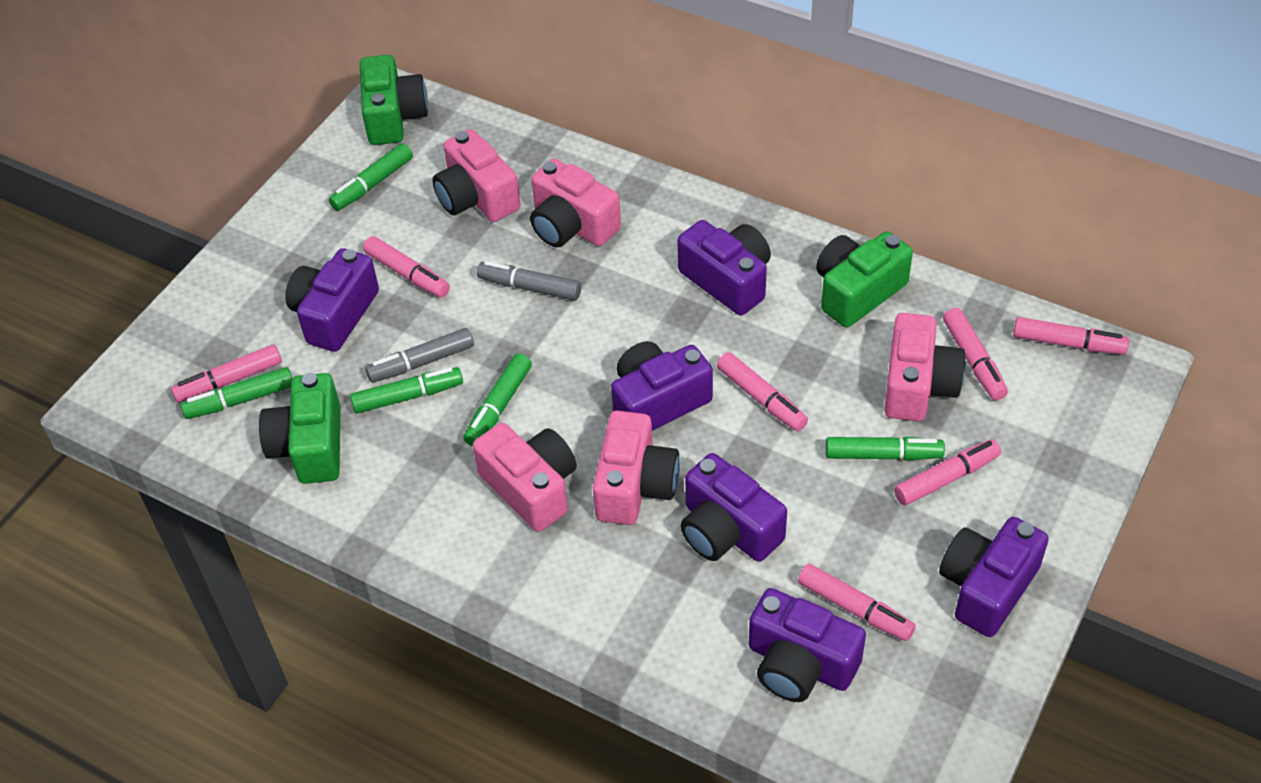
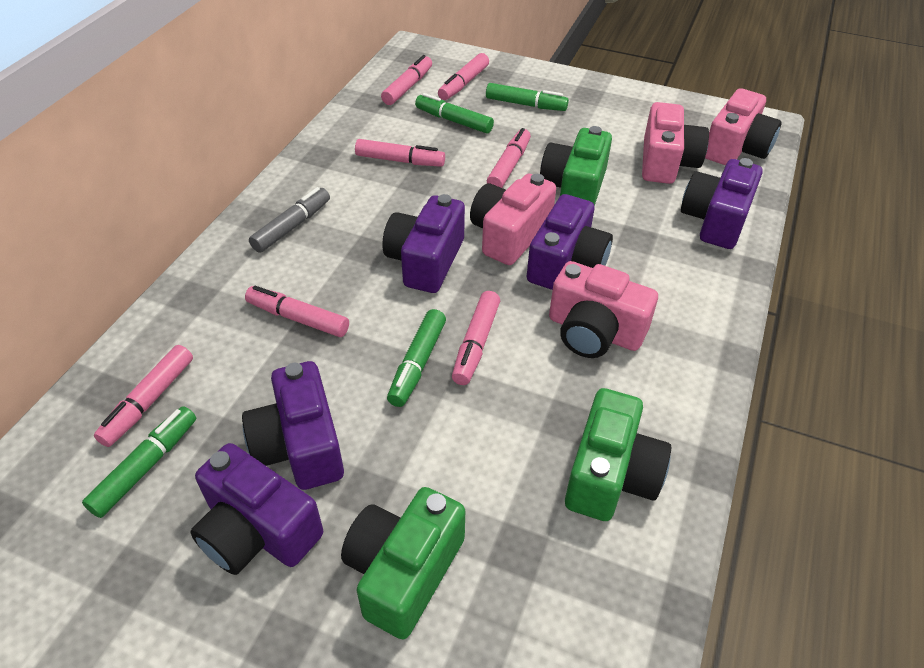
green marker: [180,367,292,419] [329,143,413,211] [350,367,463,414] [463,354,532,446] [826,437,945,461] = 5 -> [82,406,196,518] [387,309,446,407] [415,93,494,133] [486,83,569,111] = 4
grey marker: [365,328,474,383] [477,261,581,301] = 2 -> [249,187,330,253] = 1
pink camera: [432,129,521,222] [473,423,577,532] [530,159,621,248] [593,411,680,525] [884,313,966,421] = 5 -> [470,174,556,265] [549,261,658,358] [642,102,709,184] [705,88,782,166] = 4
purple camera: [285,248,379,352] [611,341,713,431] [678,220,771,316] [680,453,787,562] [749,588,866,702] [939,517,1049,637] = 6 -> [190,443,323,575] [242,361,344,490] [383,194,465,293] [527,194,613,290] [681,158,763,249] = 5

